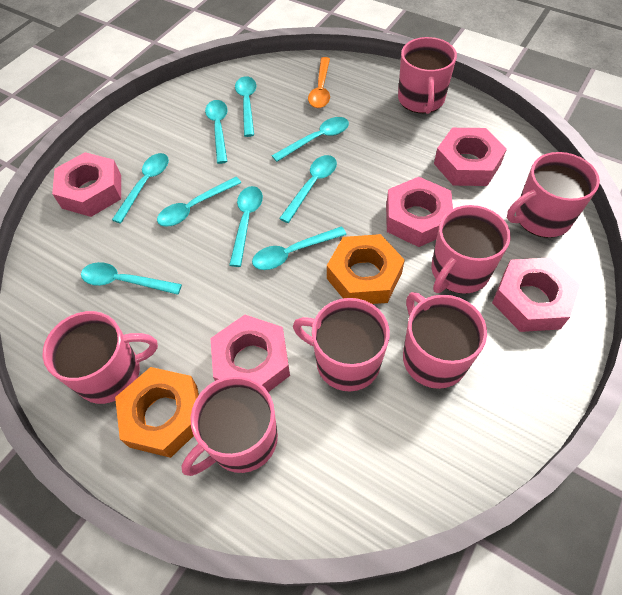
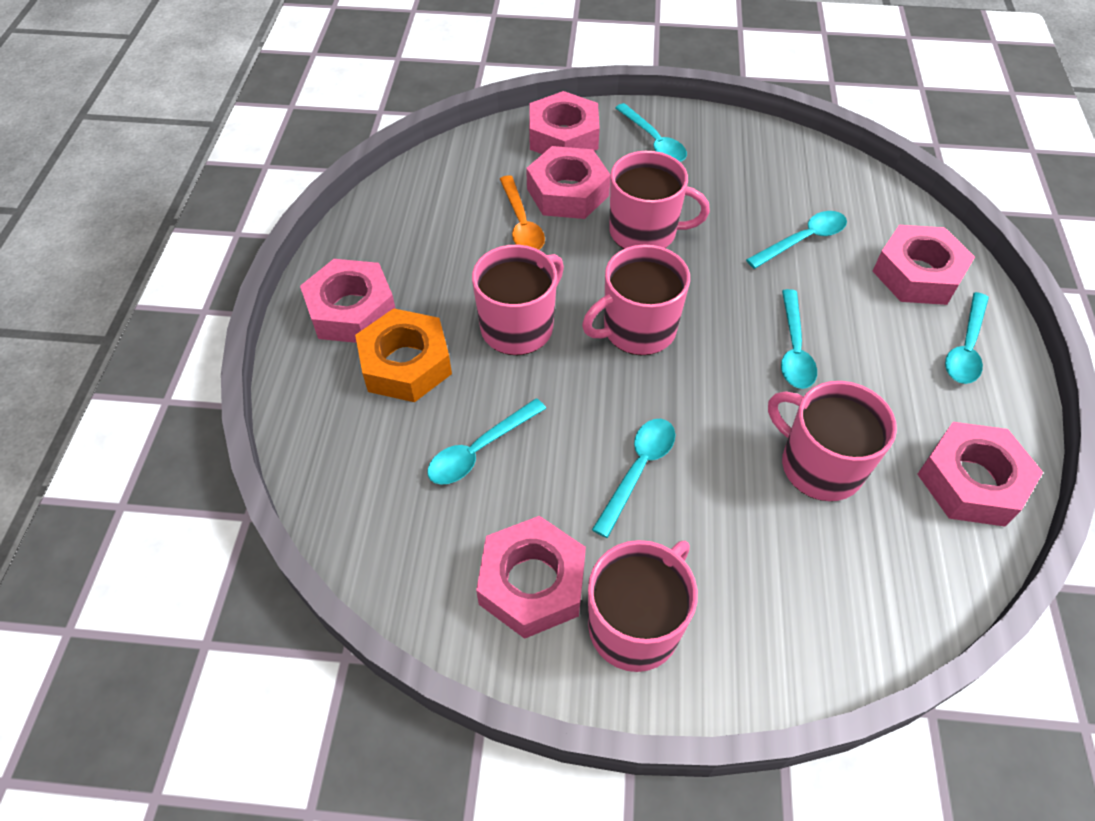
orange nut: [115,367,199,458] [327,234,405,304] = 2 -> [355,308,452,402] = 1
pink mug: [42,311,158,404] [182,376,278,476] [293,298,390,392] [398,37,457,114] [403,292,487,389] [431,205,511,294] [507,152,600,238] = 7 -> [472,245,564,355] [582,245,690,355] [588,540,698,672] [609,151,710,249] [768,381,897,501] = 5
pink nut: [52,152,121,217] [210,315,290,392] [386,177,453,247] [434,128,507,186] [492,257,580,332] = 5 -> [300,259,396,343] [476,516,586,639] [526,146,611,219] [529,91,600,154] [873,225,975,305] [917,422,1043,527] = 6
turquoise spoon: [81,262,182,295] [112,153,169,224] [157,177,241,227] [205,100,228,164] [229,186,263,267] [235,76,257,137] [252,226,347,270] [272,117,349,162] [279,155,337,223] = 9 -> [427,398,546,485] [592,419,675,538] [615,103,687,162] [746,211,847,269] [781,289,817,389] [945,292,989,384] = 6

